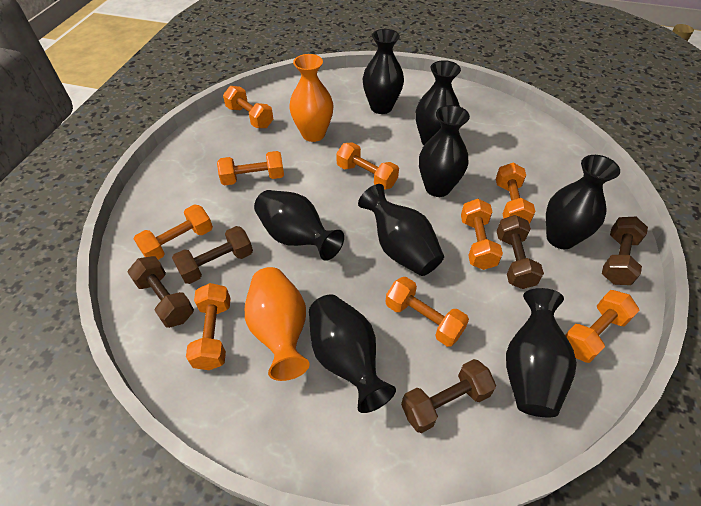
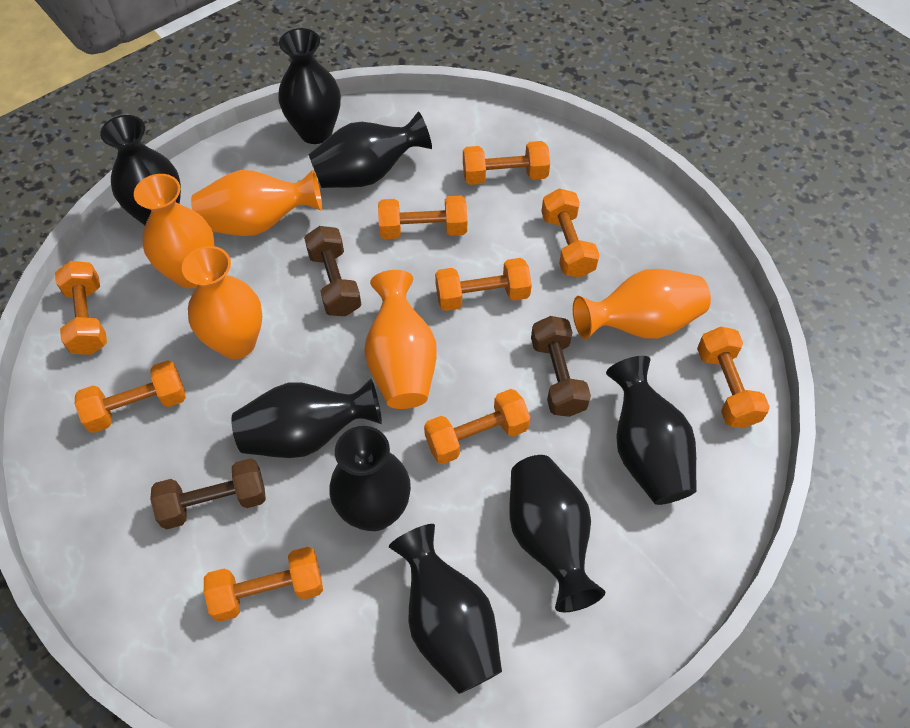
brown dumbbell: [128,256,194,328] [172,226,253,284] [401,359,496,433] [497,215,544,289] [602,217,648,285] = 5 -> [150,458,266,529] [304,226,361,316] [531,316,591,417] = 3
orange vase: [245,267,310,381] [289,54,334,142] = 2 -> [134,174,215,288] [182,246,263,359] [191,170,322,236] [364,270,437,409] [573,269,711,340] = 5

